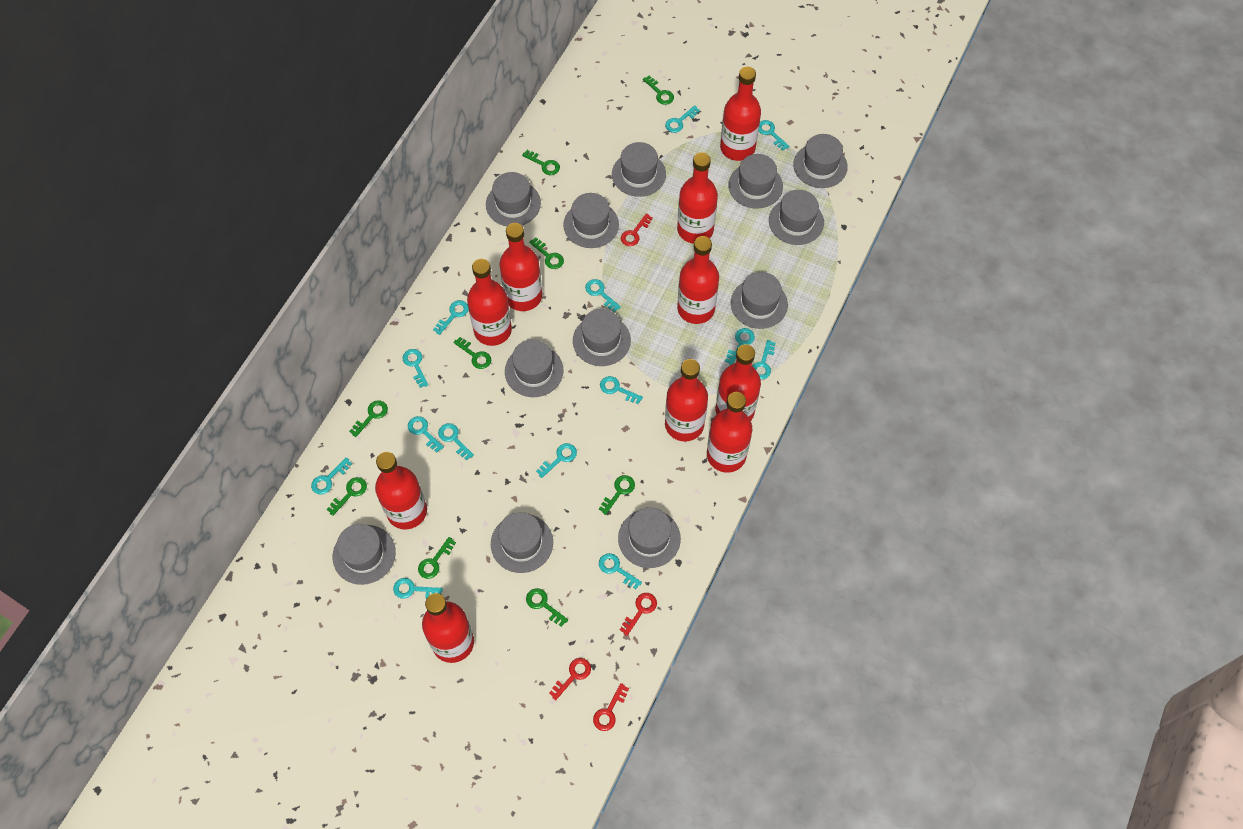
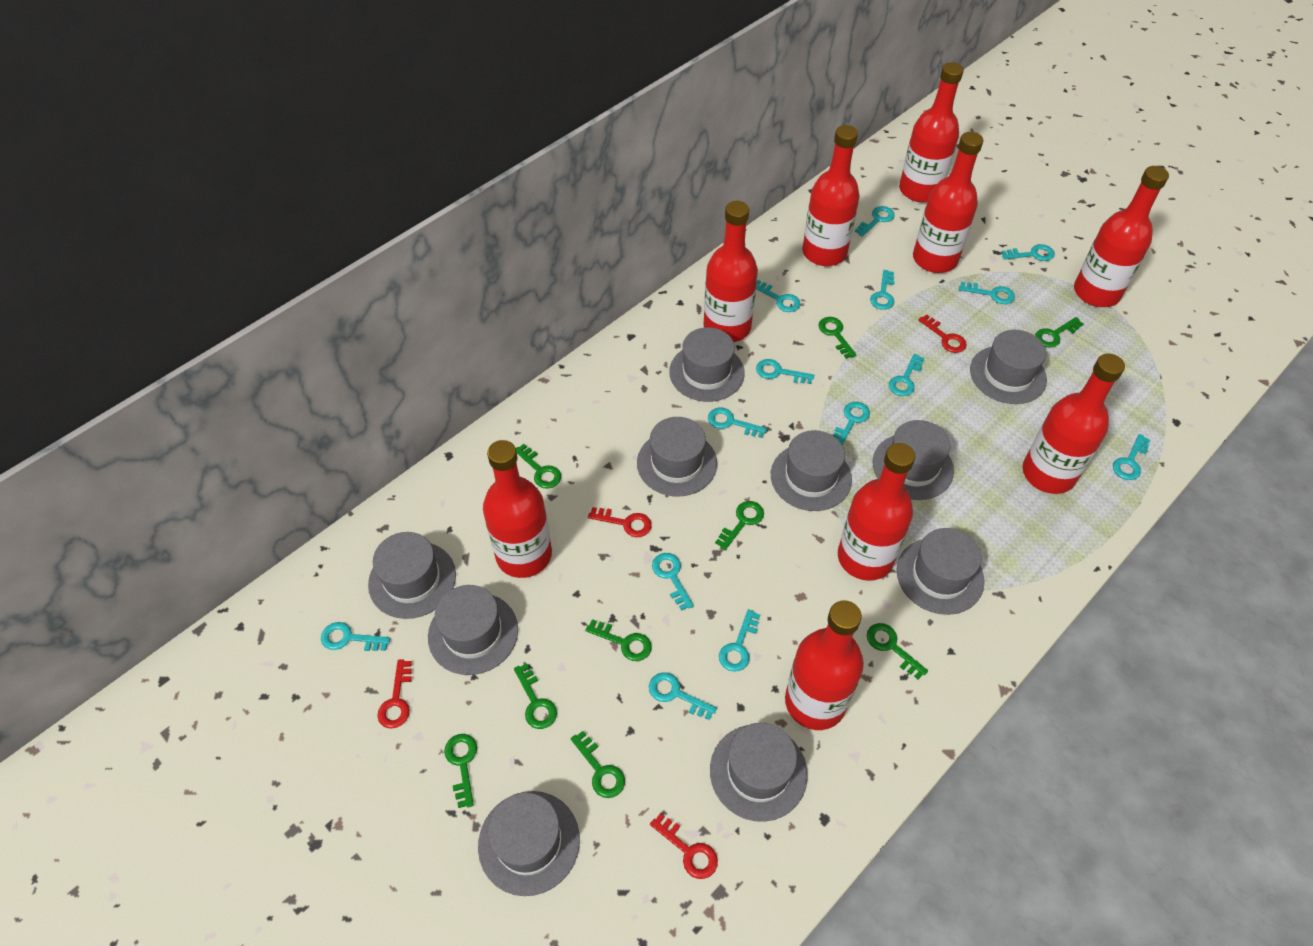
grey hat: [333,524,396,585] [486,172,541,226] [491,512,553,573] [505,339,564,397] [563,193,619,248] [573,309,631,366] [612,142,666,197] [618,507,681,568] [728,154,783,209] [731,272,788,329] [769,190,824,245] [793,134,848,188] = 12 -> [368,532,456,619] [428,585,518,675] [478,791,580,896] [637,417,717,497] [669,327,745,402] [710,723,808,822] [771,430,852,511] [873,420,954,500] [897,528,985,615] [970,330,1047,404] = 10
red bottle: [375,452,427,530] [422,593,474,663] [467,259,512,346] [500,223,542,311] [665,359,708,442] [677,152,718,244] [677,236,719,324] [707,392,752,473] [716,344,761,421] [720,67,761,161] = 10 -> [483,440,552,578] [704,201,758,342] [785,600,864,730] [802,125,860,266] [838,443,915,581] [899,62,964,202] [913,132,983,273] [1023,353,1125,494] [1074,166,1169,307] = 9

